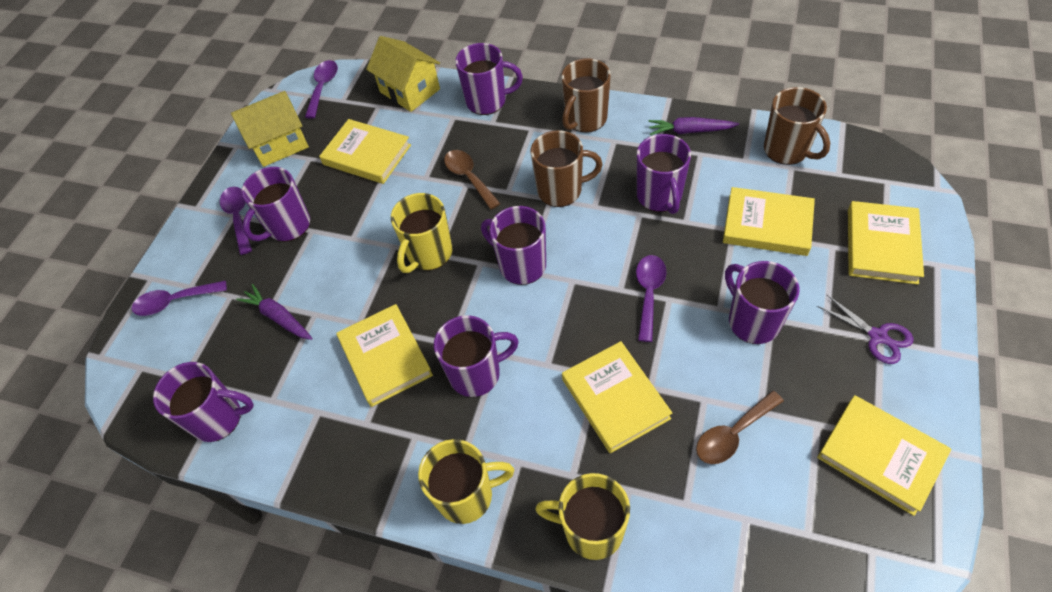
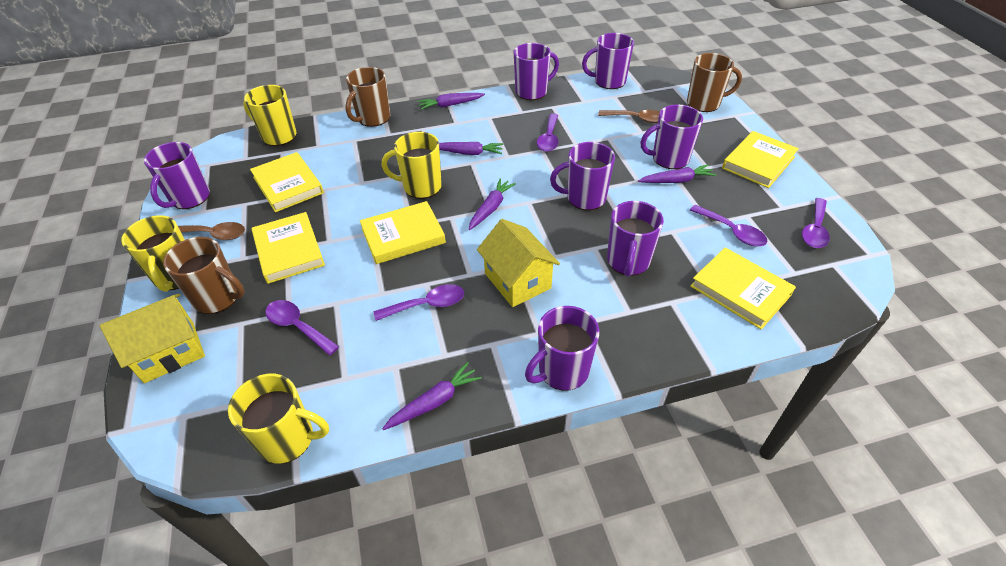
purple carrot: [236,284,313,340] [648,117,739,135] = 2 -> [382,362,482,430] [418,93,485,110] [439,142,503,155] [469,178,516,230] [638,164,716,183] = 5
purple scissors: [817,294,914,364] = 1 -> none = 0
purple spoon: [131,280,227,316] [220,187,252,255] [305,60,338,119] [636,255,666,342] = 4 -> [265,300,339,355] [374,284,464,321] [537,113,559,152] [690,205,768,247] [802,198,830,248] = 5
yellow book: [319,119,411,184] [336,304,433,407] [562,341,672,453] [723,187,815,256] [817,395,951,516] [848,201,924,285] = 6 -> [250,152,324,212] [251,212,325,284] [360,201,446,264] [690,247,796,329] [722,131,799,188] = 5
yellow mug: [391,193,452,273] [418,439,514,524] [535,473,630,560] = 3 -> [121,215,185,292] [228,374,329,464] [243,85,297,146] [382,132,442,199] = 4

